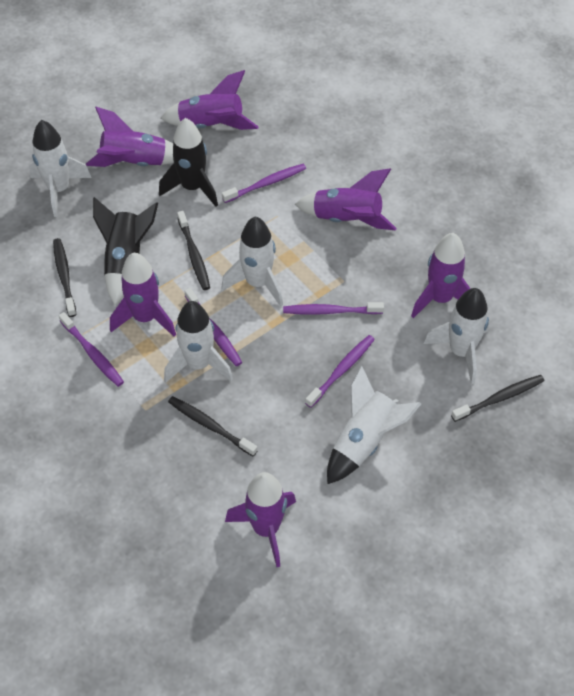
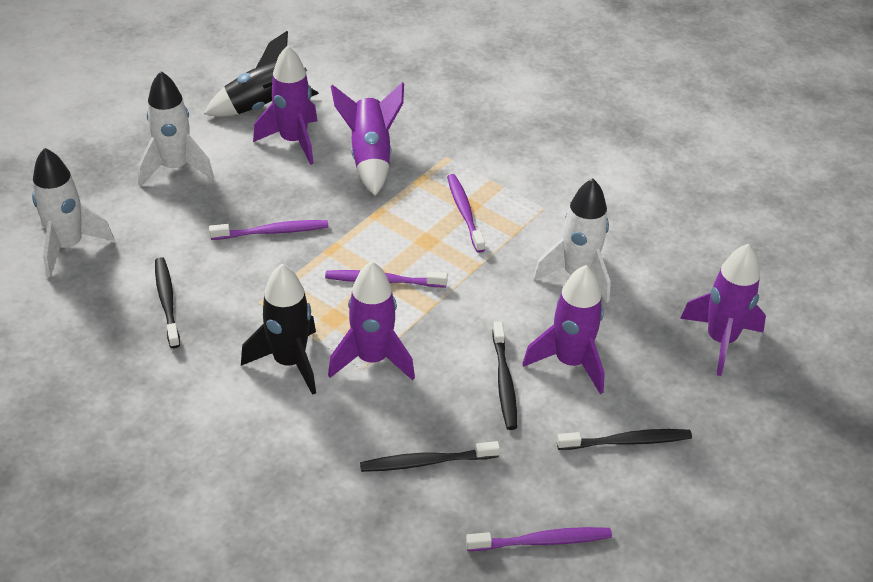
purple rocket: [86,107,174,167] [110,253,176,337] [161,70,258,130] [225,472,296,567] [295,168,397,230] [411,233,471,318] = 6 -> [253,45,317,165] [328,261,415,380] [331,82,404,196] [522,265,605,394] [680,244,766,376] = 5
purple toothbrush: [59,312,124,387] [184,288,242,366] [222,164,306,203] [283,302,384,315] [305,335,375,408] = 5 -> [209,220,328,240] [325,270,448,287] [447,174,485,253] [466,527,612,551] = 4
white rocket: [29,120,91,217] [164,301,233,383] [221,216,283,307] [327,366,421,484] [423,288,489,384] = 5 -> [32,148,115,277] [138,71,214,186] [533,179,611,303] = 3

